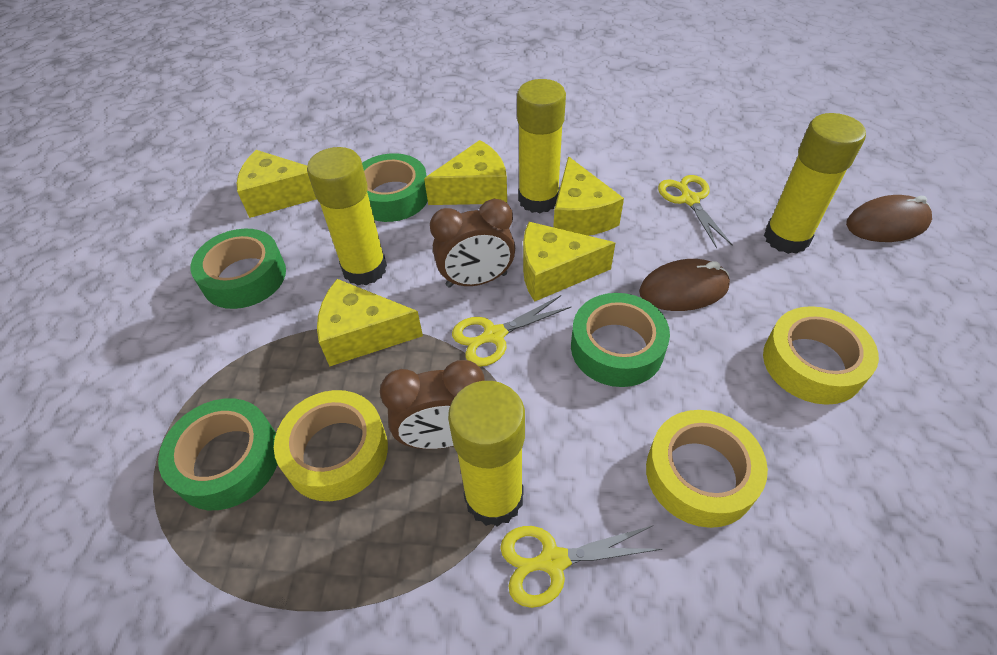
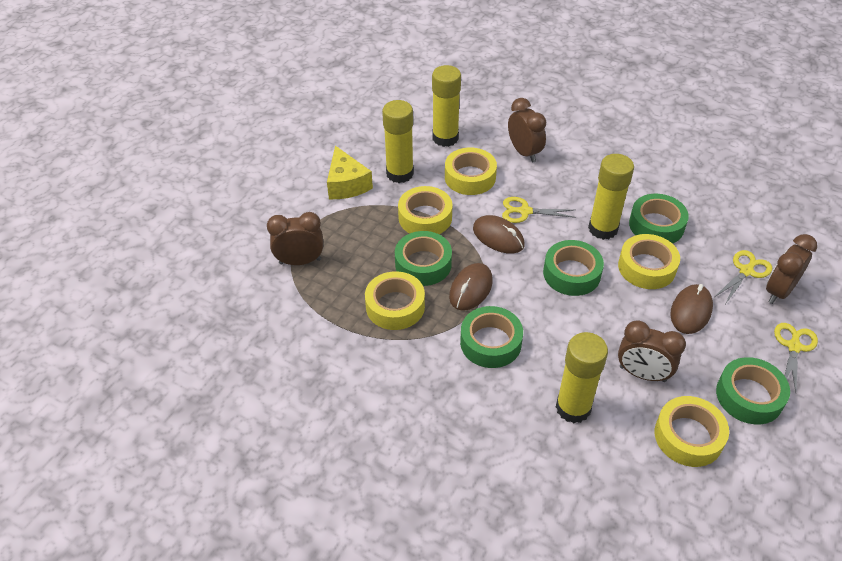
brown clock: [380,360,485,449] [430,199,515,288] = 2 -> [267,212,323,265] [508,98,546,163] [618,320,686,382] [766,234,817,304] = 4
brown mouse: [639,259,730,311] [846,195,932,242] = 2 -> [449,263,493,311] [473,215,525,254] [670,284,713,334] = 3
green tape: [158,398,278,510] [190,229,286,309] [362,153,428,222] [571,293,670,387] = 4 -> [395,231,452,286] [460,306,523,368] [543,240,604,296] [629,194,689,243] [716,357,790,424] = 5
yellow cheese: [237,150,316,218] [317,279,423,366] [424,140,507,205] [523,222,615,302] [553,156,624,236] = 5 -> [327,146,373,199] = 1
yellow tape: [274,390,388,501] [646,410,768,528] [763,306,879,405] = 3 -> [365,271,425,330] [398,186,452,234] [445,148,497,195] [618,234,680,289] [655,396,729,467] = 5

